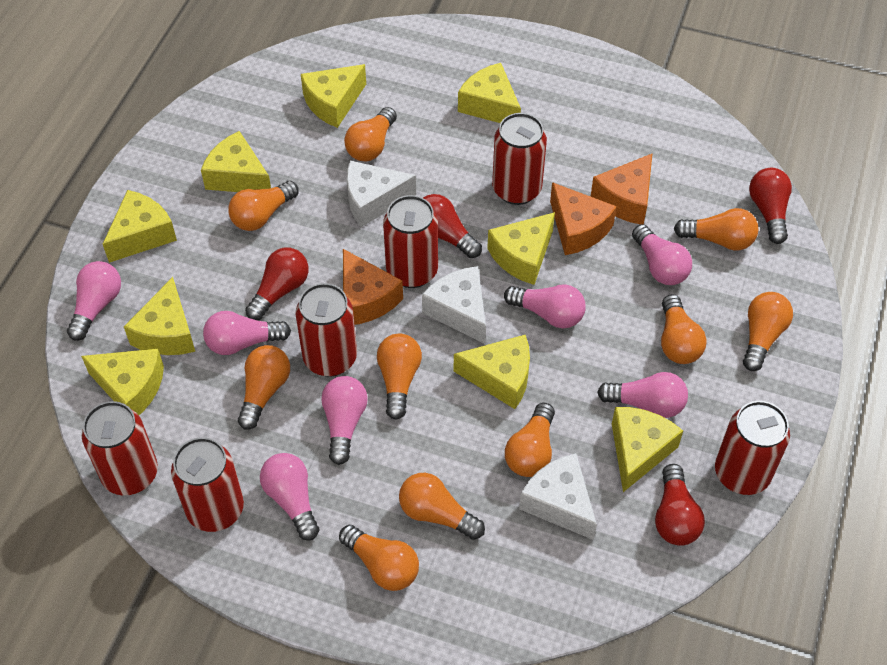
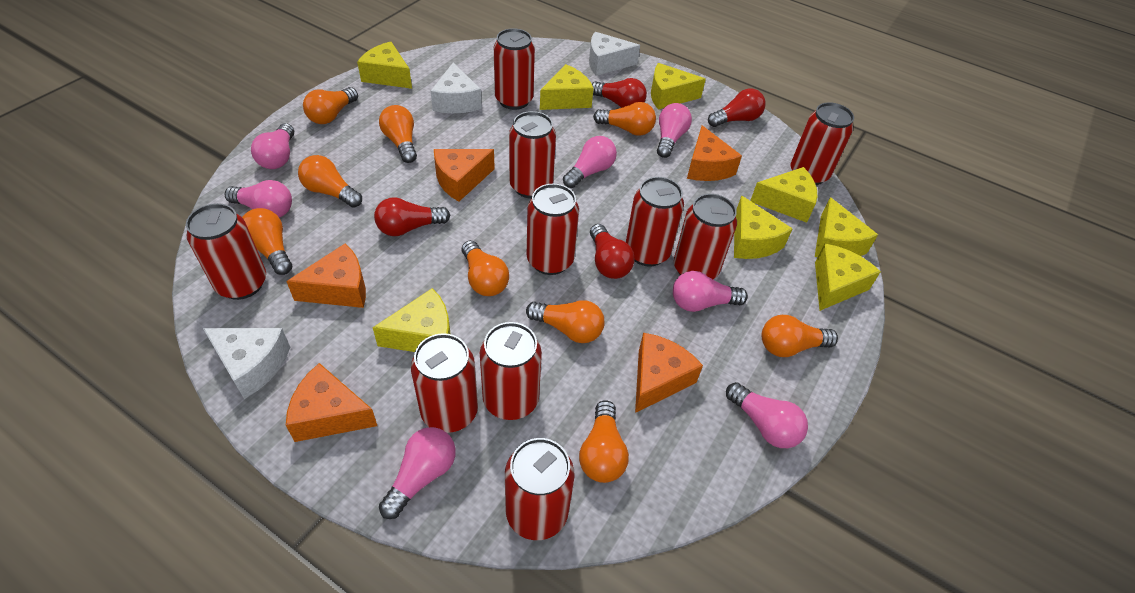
orange cheese: [343,249,403,325] [550,182,617,255] [591,153,653,225] = 3 -> [286,243,366,308] [286,363,377,442] [434,149,495,201] [635,333,703,413] [687,125,742,181] = 5
orange light bulb: [228,181,299,231] [238,345,290,430] [339,525,419,591] [344,107,397,161] [377,334,422,420] [399,473,485,540] [505,402,555,477] [661,294,706,364] [674,208,758,251] [743,292,793,371] = 10 -> [242,208,292,275] [298,155,362,208] [303,87,358,124] [379,105,417,163] [462,240,509,296] [526,300,605,343] [579,400,629,483] [593,102,656,136] [762,315,838,357] = 9
red can: [82,401,158,496] [171,437,244,532] [295,283,357,377] [383,195,438,288] [492,113,547,205] [715,401,790,495] = 6 -> [186,203,266,300] [411,333,478,433] [480,322,542,420] [494,28,535,110] [505,438,575,540] [509,111,556,199] [527,184,579,275] [626,177,684,267] [674,194,737,279] [791,102,854,185] = 10
yellow cheese: [81,349,164,415] [103,190,177,263] [124,277,195,355] [201,131,271,192] [301,64,366,128] [454,335,530,409] [458,63,521,123] [487,212,555,285] [612,407,683,492] = 9 -> [357,42,412,89] [373,288,451,352] [540,64,594,110] [651,63,706,110] [734,195,793,259] [750,167,818,223] [815,197,878,257] [815,244,881,311] = 8

